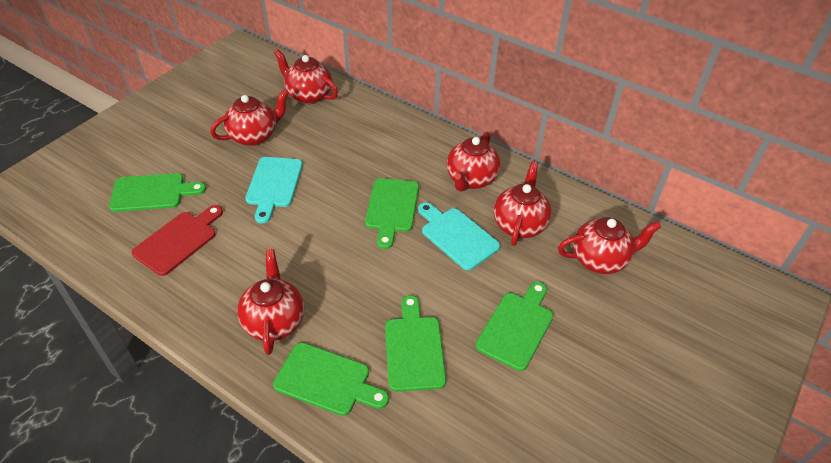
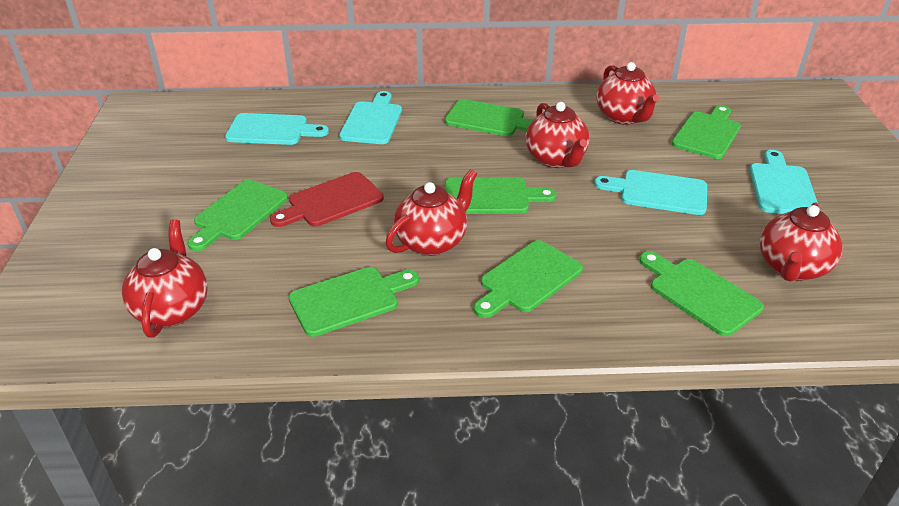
green cutting board: [109,173,206,212] [273,342,389,416] [365,178,419,249] [385,295,446,392] [476,282,553,371] = 5 -> [188,180,288,251] [288,267,419,337] [445,99,533,136] [445,177,557,214] [474,240,583,318] [639,251,764,336] [672,105,741,159] = 7
red teapot: [210,89,289,146] [237,249,304,355] [274,49,338,104] [447,132,500,192] [494,162,552,246] [558,217,661,274] = 6 -> [122,219,208,338] [386,169,477,256] [526,102,590,168] [597,62,659,125] [760,202,842,282] = 5
turquoise cutting board: [245,157,303,223] [418,202,500,270] = 2 -> [225,113,329,145] [339,91,402,144] [594,170,707,215] [750,150,820,214] = 4

